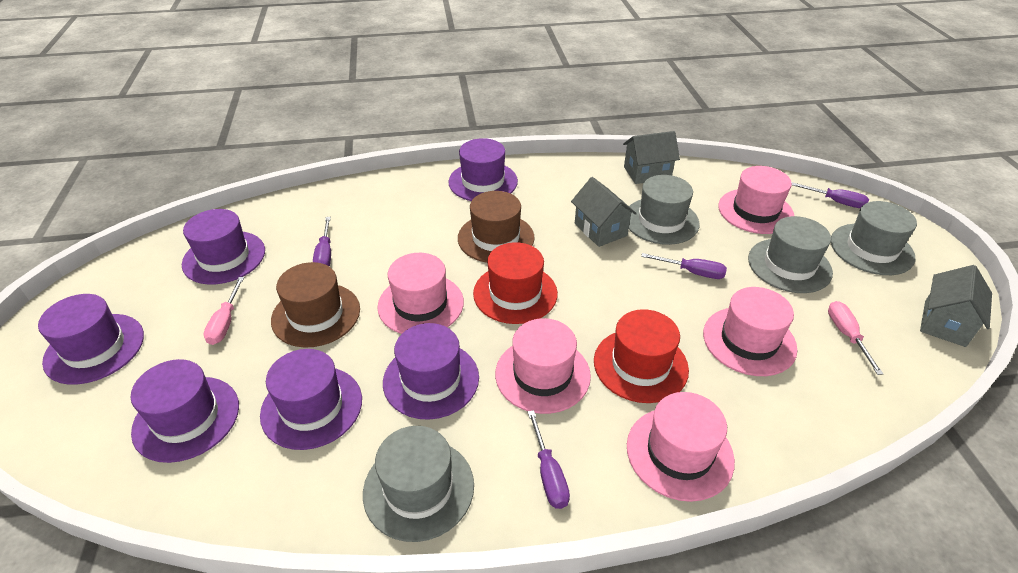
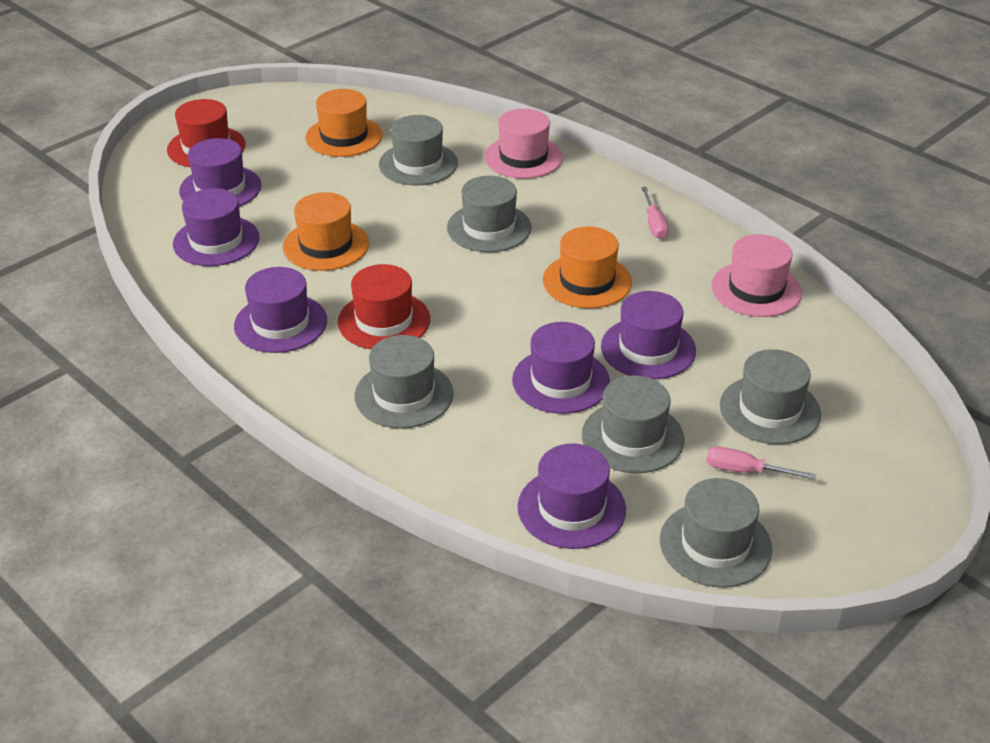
brown hat: [271,262,360,348] [458,191,535,263] = 2 -> none = 0
grey hat: [363,426,474,542] [629,175,700,245] [748,216,833,293] [831,201,917,275] = 4 -> [354,335,453,428] [379,115,458,185] [447,176,532,252] [582,375,685,473] [660,478,772,588] [720,349,821,444] = 6
grey house: [571,177,637,247] [623,131,680,184] [920,265,992,347] = 3 -> none = 0
orange hat: none = 0 -> [283,192,369,271] [306,89,383,157] [543,226,632,308] = 3
pink hat: [377,253,464,334] [495,318,591,414] [627,392,735,502] [703,287,797,376] [718,166,794,234] = 5 -> [484,109,563,179] [711,234,802,317] = 2
purple screwdriver: [313,217,331,267] [528,410,570,509] [641,253,727,279] [791,182,869,208] = 4 -> none = 0

